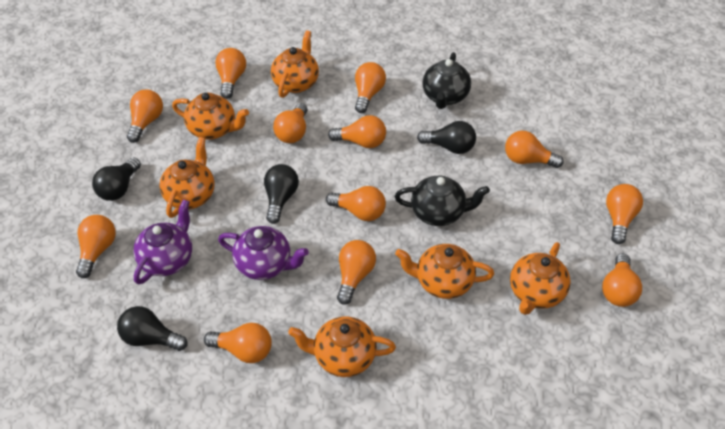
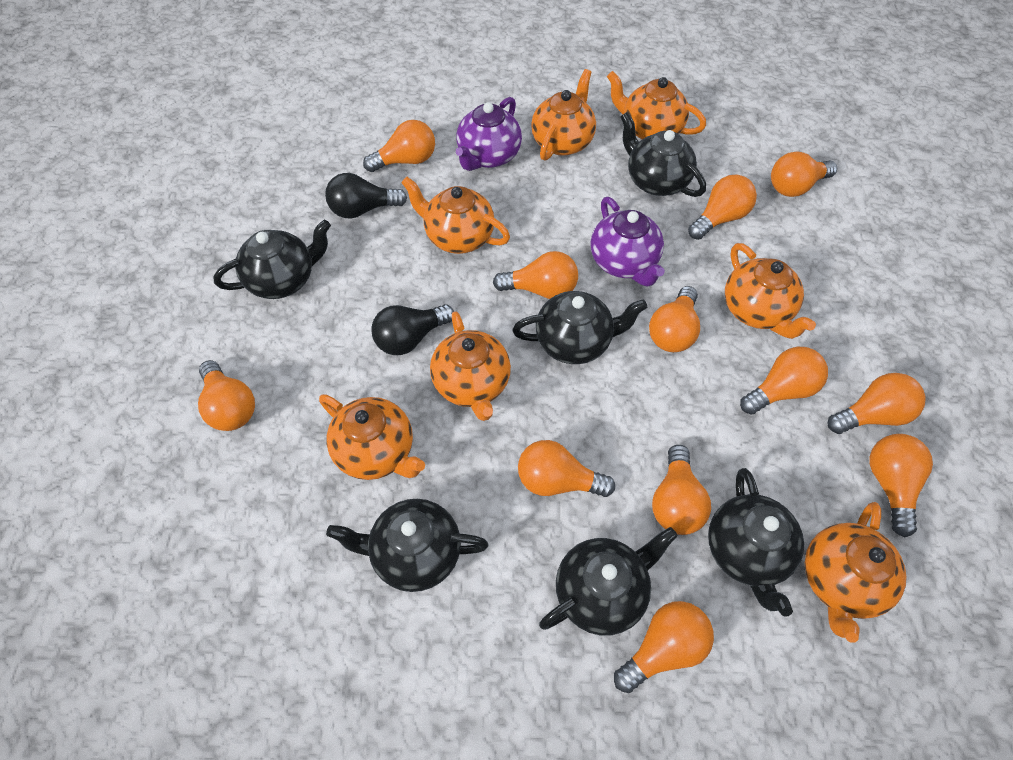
black light bulb: [92,157,141,201] [117,306,187,351] [264,164,299,224] [417,121,476,154] = 4 -> [325,173,407,219] [371,304,454,355] = 2
black teapot: [395,175,490,226] [422,52,471,109] = 2 -> [213,220,331,299] [326,499,488,592] [512,291,647,364] [539,527,678,636] [620,112,706,197] [708,468,804,617] = 6
orange teapot: [159,137,215,218] [172,93,249,139] [271,30,319,98] [288,316,396,377] [395,244,494,299] [510,242,570,315] = 6 -> [319,394,425,480] [401,177,510,254] [430,311,511,421] [531,69,596,161] [607,71,706,139] [725,243,816,339] [805,502,907,643] = 7

